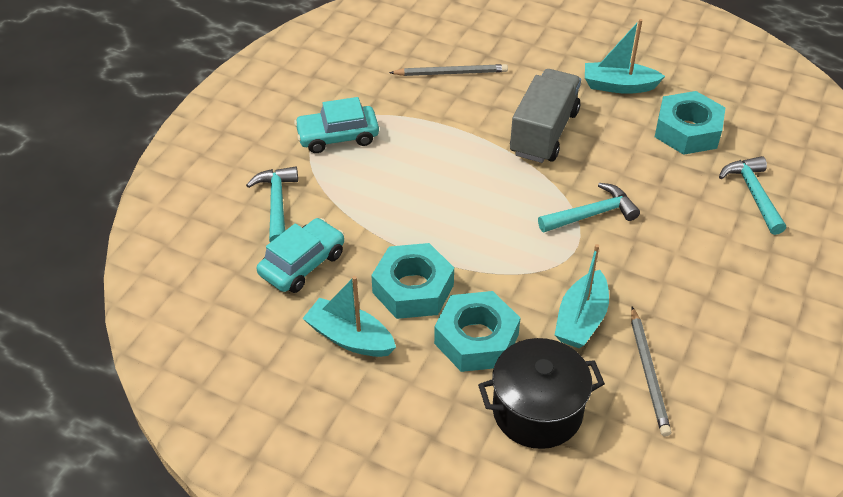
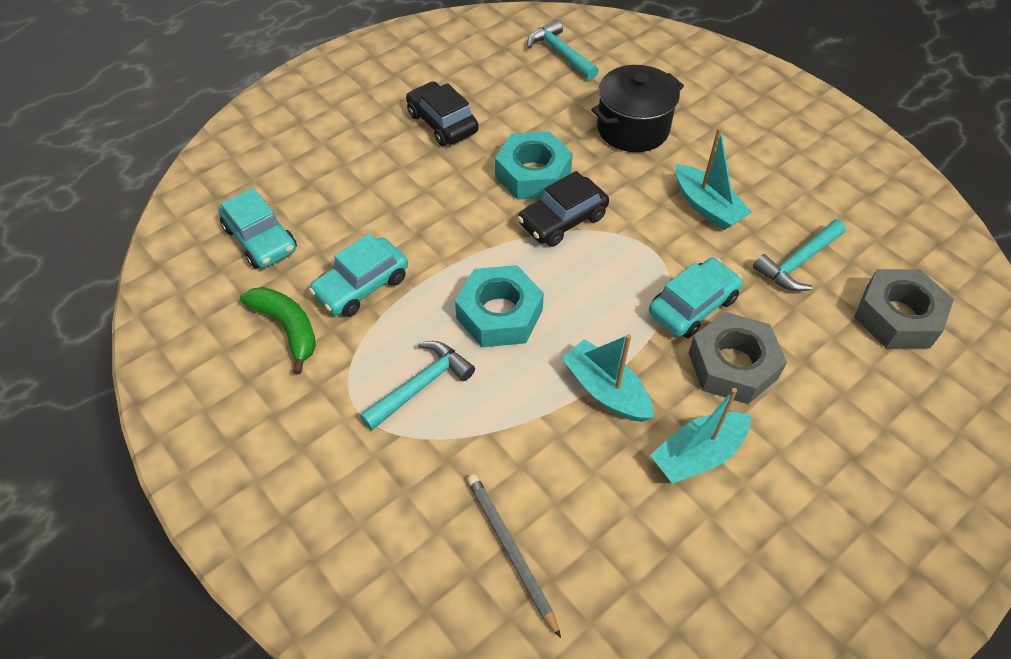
black car: none = 0 -> [406,81,479,146] [518,171,609,247] = 2
green banana: none = 0 -> [240,287,316,374] = 1
grey nut: none = 0 -> [688,312,787,404] [854,269,954,348] = 2
grey pencil: [389,64,508,76] [631,307,671,437] = 2 -> [467,474,561,638] = 1
grey truck: [510,69,581,163] = 1 -> none = 0
turquoise car: [257,218,344,293] [294,97,379,153] = 2 -> [218,188,297,269] [309,234,408,317] [649,258,743,338] = 3
turquoise nut: [371,243,454,319] [434,291,520,372] [655,91,726,155] = 3 -> [455,265,544,347] [495,131,573,200] = 2

